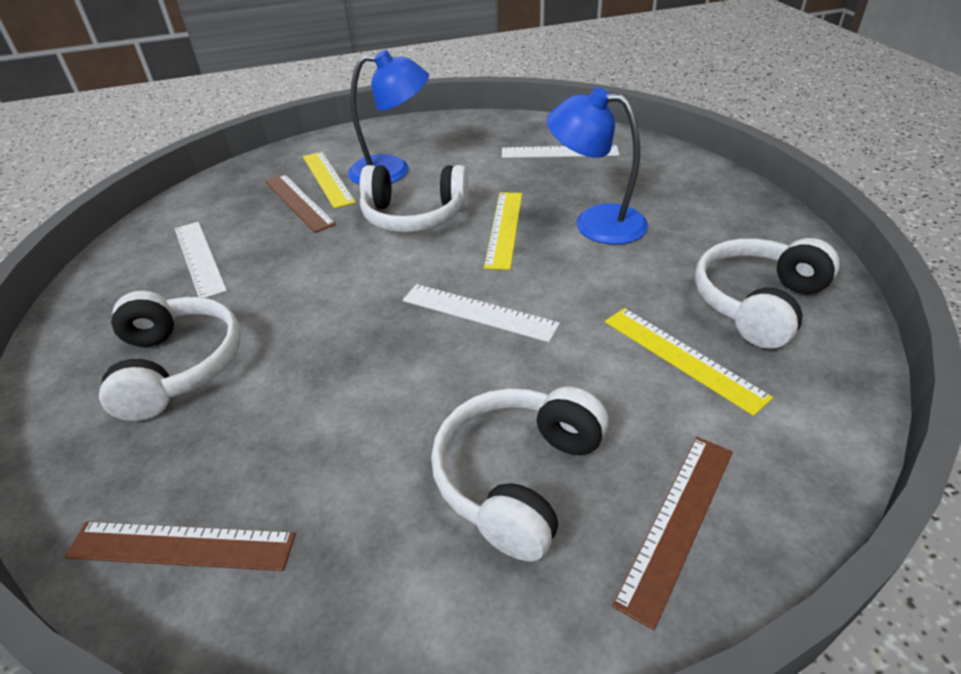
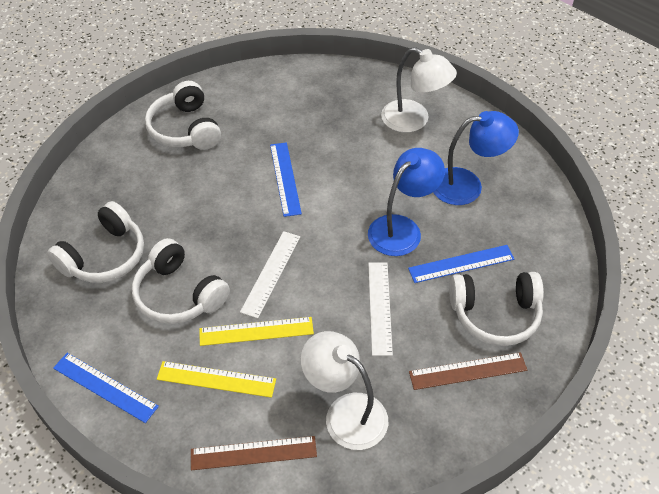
blue ruler: none = 0 -> [53,353,159,423] [270,142,302,217] [408,245,514,283] = 3
brown ruler: [65,522,296,571] [265,174,336,233] [612,437,733,630] = 3 -> [191,436,317,470] [409,352,527,390] = 2
white lamp: none = 0 -> [301,331,388,450] [381,47,457,133] = 2
white ruler: [175,222,227,298] [403,284,560,342] [502,145,619,158] = 3 -> [240,231,300,319] [368,263,393,356] = 2
yellow ruler: [303,152,356,209] [484,192,522,270] [605,308,773,416] = 3 -> [157,361,276,398] [199,317,314,346] = 2

